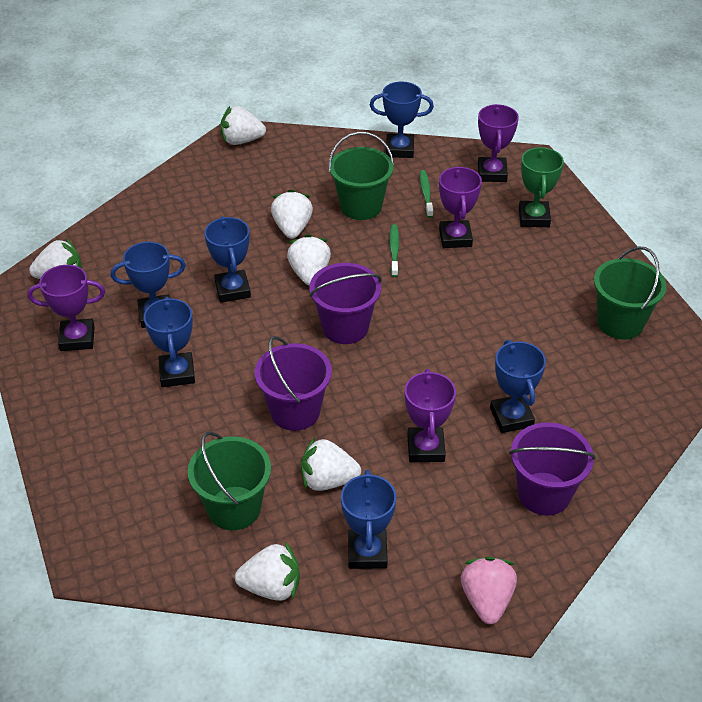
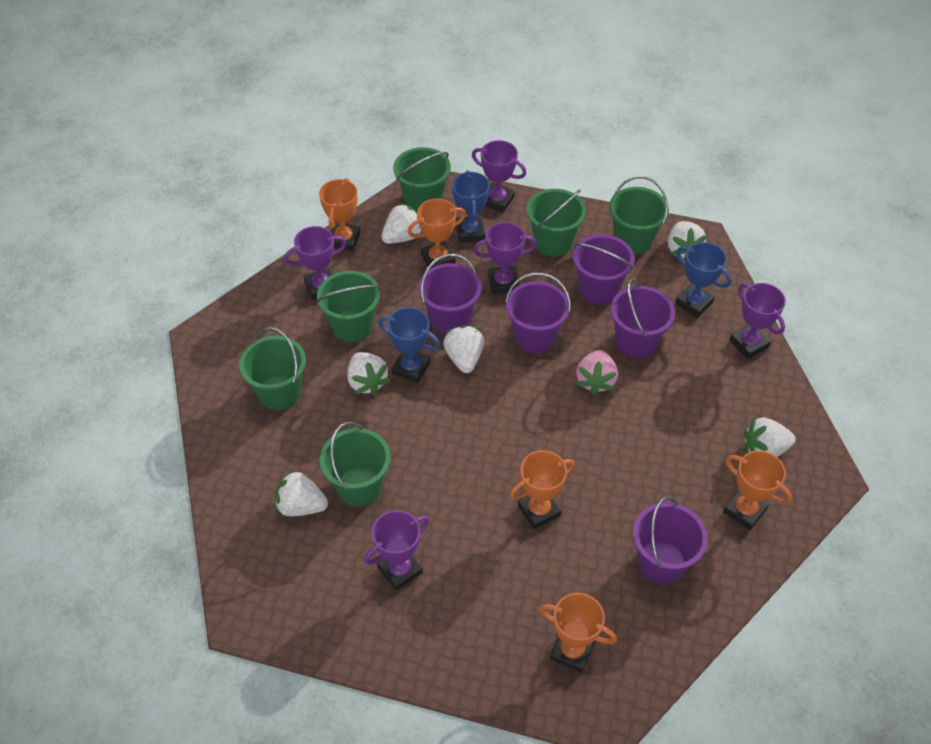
blue trophy: [111,242,186,328] [144,297,195,387] [204,217,251,303] [341,470,396,569] [370,81,434,158] [490,340,546,433] = 6 -> [378,307,440,383] [452,170,490,243] [675,242,732,318] = 3
green bucket: [188,431,271,530] [328,132,394,220] [594,246,667,340] = 3 -> [239,327,306,410] [316,271,381,342] [320,422,391,506] [393,147,451,212] [527,189,586,257] [609,176,669,255] = 6
green toothbrush: [389,224,399,277] [420,170,433,218] = 2 -> none = 0
green trophy: [519,147,564,227] = 1 -> none = 0
orange trophy: none = 0 -> [319,178,361,251] [408,199,466,269] [510,450,575,529] [539,593,617,673] [723,450,792,530] = 5
purple bucket: [255,336,332,431] [309,263,382,344] [509,423,596,515] = 3 -> [419,254,482,334] [505,273,571,353] [573,234,635,304] [611,279,675,358] [633,497,708,584] = 5
purple trophy: [28,265,105,351] [405,369,456,462] [439,166,482,248] [478,104,519,182] = 4 -> [284,226,347,300] [364,510,429,591] [472,140,527,213] [473,222,537,294] [729,283,786,359] = 5

